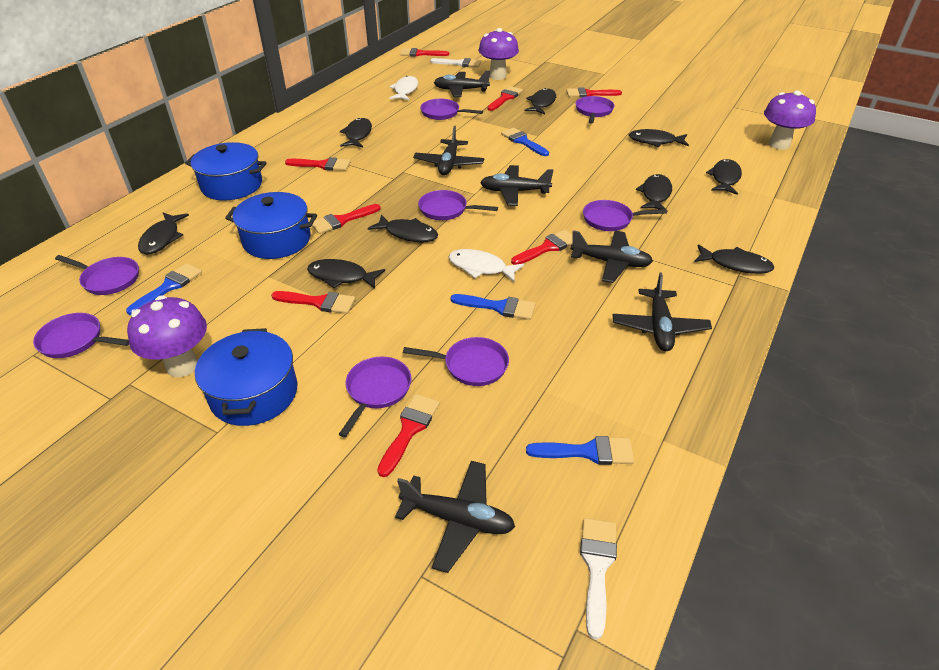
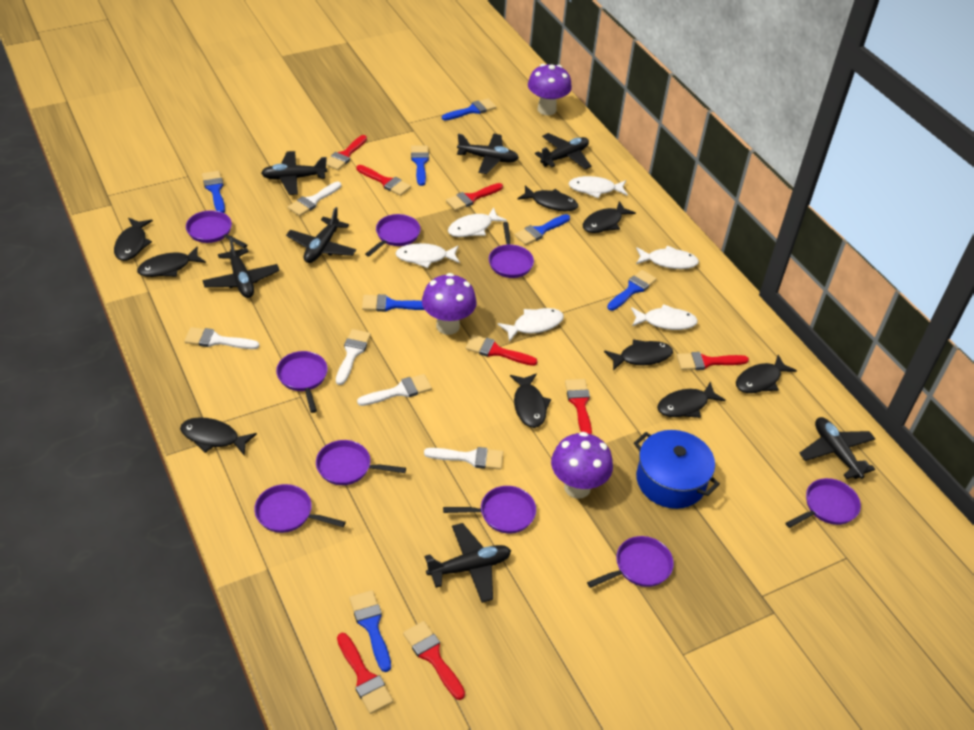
black plane: [395,461,515,573] [413,126,484,175] [434,70,490,97] [480,165,553,206] [570,230,653,283] [613,273,712,351] = 6 -> [202,237,280,298] [261,151,327,195] [286,207,356,263] [425,523,511,603] [457,134,519,174] [535,133,591,170] [799,417,875,479] = 7
blue brush: [126,263,202,315] [450,294,535,320] [501,128,549,156] [526,436,634,465] = 4 -> [202,171,225,213] [350,590,391,672] [362,294,424,312] [411,146,429,186] [442,98,496,121] [515,214,570,245] [607,270,657,311] = 7
blue pot: [185,142,267,201] [195,328,297,426] [225,192,317,259] = 3 -> [634,430,720,509] = 1
purple pan: [33,313,129,358] [55,255,139,295] [339,356,411,437] [403,337,509,386] [418,190,498,220] [420,99,483,120] [576,96,614,124] [583,200,667,231] = 8 -> [186,210,248,248] [254,484,346,533] [276,351,328,413] [316,440,406,485] [365,214,421,257] [443,486,536,534] [489,222,534,278] [587,536,674,588] [786,478,861,528] = 9
white brush: [430,58,481,67] [580,518,617,640] = 2 -> [184,327,260,349] [288,181,342,216] [336,329,371,385] [357,374,432,406] [424,447,503,470] = 5
white fish: [389,76,418,100] [448,249,524,282] = 2 -> [395,243,460,268] [448,207,507,237] [498,308,564,342] [568,176,628,198] [631,304,698,330] [636,246,699,269] = 6

